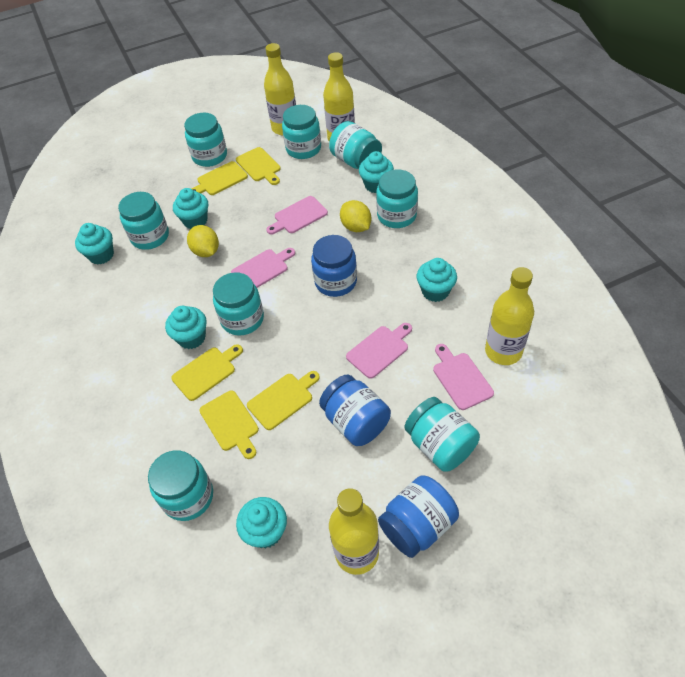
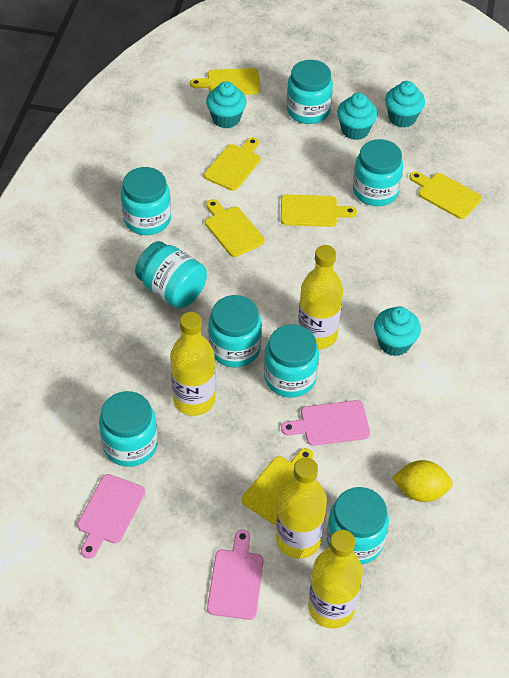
blue jar: [311,235,357,297] [319,375,391,446] [378,475,459,558] = 3 -> none = 0
pink cutting board: [231,248,295,288] [266,196,328,235] [346,323,412,379] [433,344,494,410] = 4 -> [77,474,145,559] [207,529,264,620] [281,400,370,446] = 3
turquoise cupcake: [75,223,114,265] [165,306,207,349] [173,188,208,229] [236,497,287,549] [359,151,394,193] [417,258,457,302] = 6 -> [206,81,246,129] [337,93,378,140] [374,306,421,356] [385,81,425,128] = 4
yellow cutting board: [171,344,243,401] [191,161,248,195] [199,390,259,459] [236,147,281,185] [247,371,320,430] = 5 -> [190,68,260,95] [204,137,261,191] [205,199,265,257] [242,448,313,525] [281,194,357,227] [409,171,482,219] = 6
yellow lemon: [187,225,219,257] [340,200,371,232] = 2 -> [392,460,453,502] = 1

